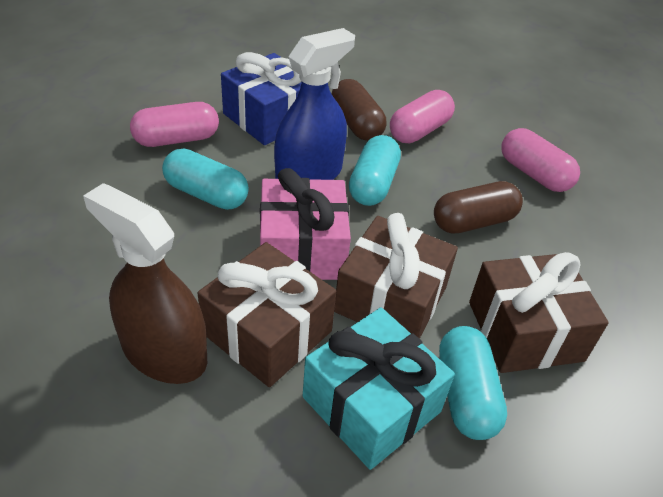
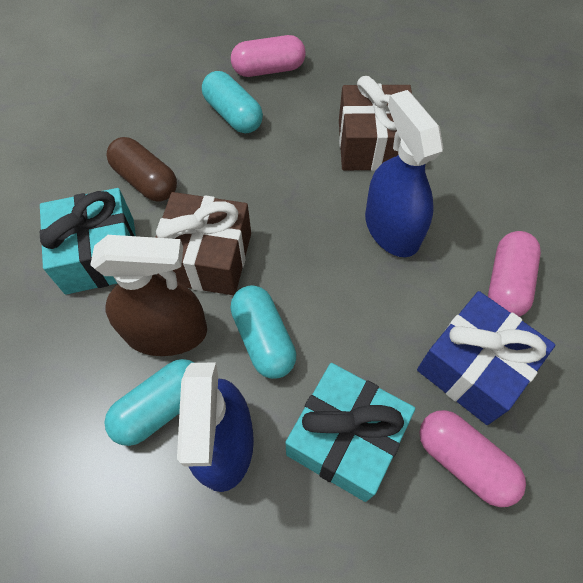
blue spray bottle: [274,28,355,180] = 1 -> [177,362,254,492] [365,90,443,257] = 2
brown capsule: [332,79,386,141] [434,181,523,234] = 2 -> [106,137,177,202] = 1
brown gift: [198,242,336,387] [334,213,458,339] [469,252,609,373] = 3 -> [155,192,251,295] [339,76,412,171] = 2
pink gift: [260,168,351,280] = 1 -> none = 0
turquoise gift: [303,307,455,470] = 1 -> [40,188,136,295] [286,363,415,502] = 2

